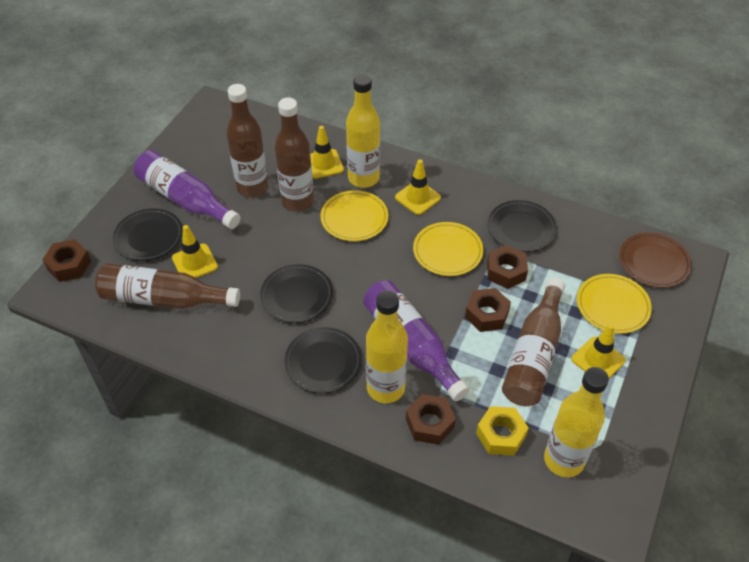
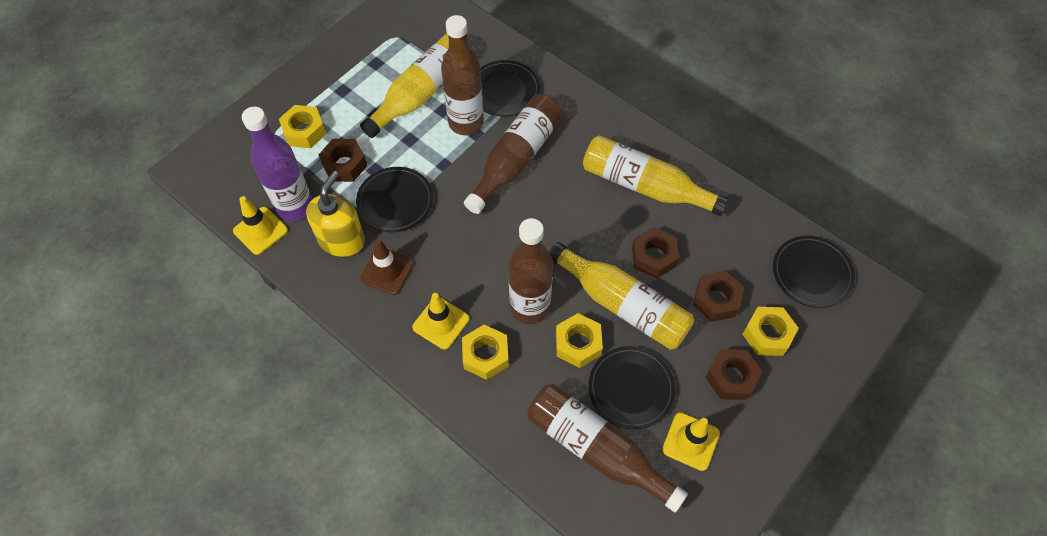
brown plate: [619,232,692,288] = 1 -> none = 0
brown traffic cone: none = 0 -> [360,238,414,295] = 1
purple bottle: [134,150,241,229] [363,280,470,401] = 2 -> [242,107,313,221] = 1
yellow nut: [476,406,528,456] = 1 -> [279,105,326,148] [462,325,509,380] [556,313,603,368] [743,307,799,356] = 4
yellow plate: [321,190,388,241] [413,222,483,276] [577,274,652,334] = 3 -> none = 0
yellow soap dispenser: none = 0 -> [306,171,365,257] = 1
yellow traffic cone: [172,225,218,278] [310,126,344,179] [395,159,441,215] [571,324,625,378] = 4 -> [233,196,288,255] [412,293,469,349] [662,412,720,471] = 3

